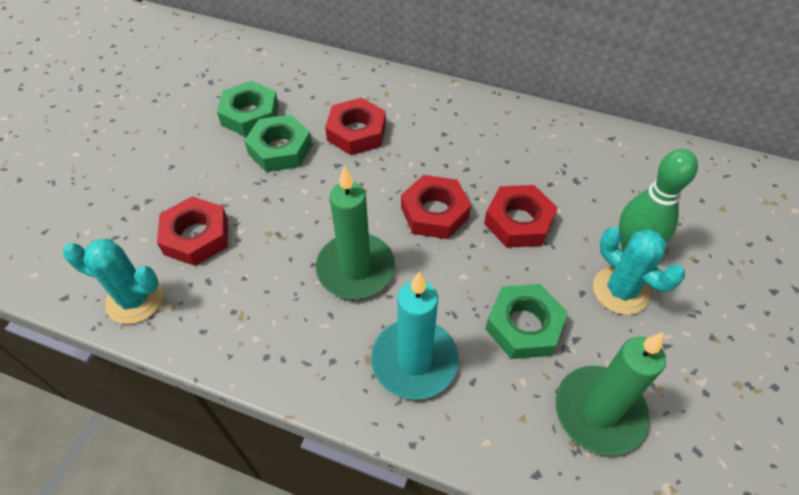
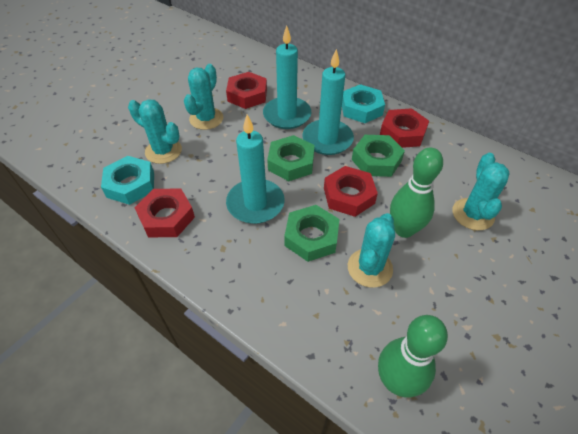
green bowling pin: [619,149,698,252] = 1 -> [378,315,448,398] [390,147,443,238] = 2
green candle: [316,166,395,299] [556,332,666,456] = 2 -> none = 0
turquoise cactus: [63,239,163,324] [593,227,685,315] = 2 -> [128,99,182,164] [184,64,223,130] [348,213,395,288] [453,153,510,230] = 4
turquoise candle: [371,272,459,400] = 1 -> [226,115,285,224] [263,26,311,129] [302,49,354,155] = 3
turquoise nut: none = 0 -> [101,156,154,205] [342,84,385,123] = 2

